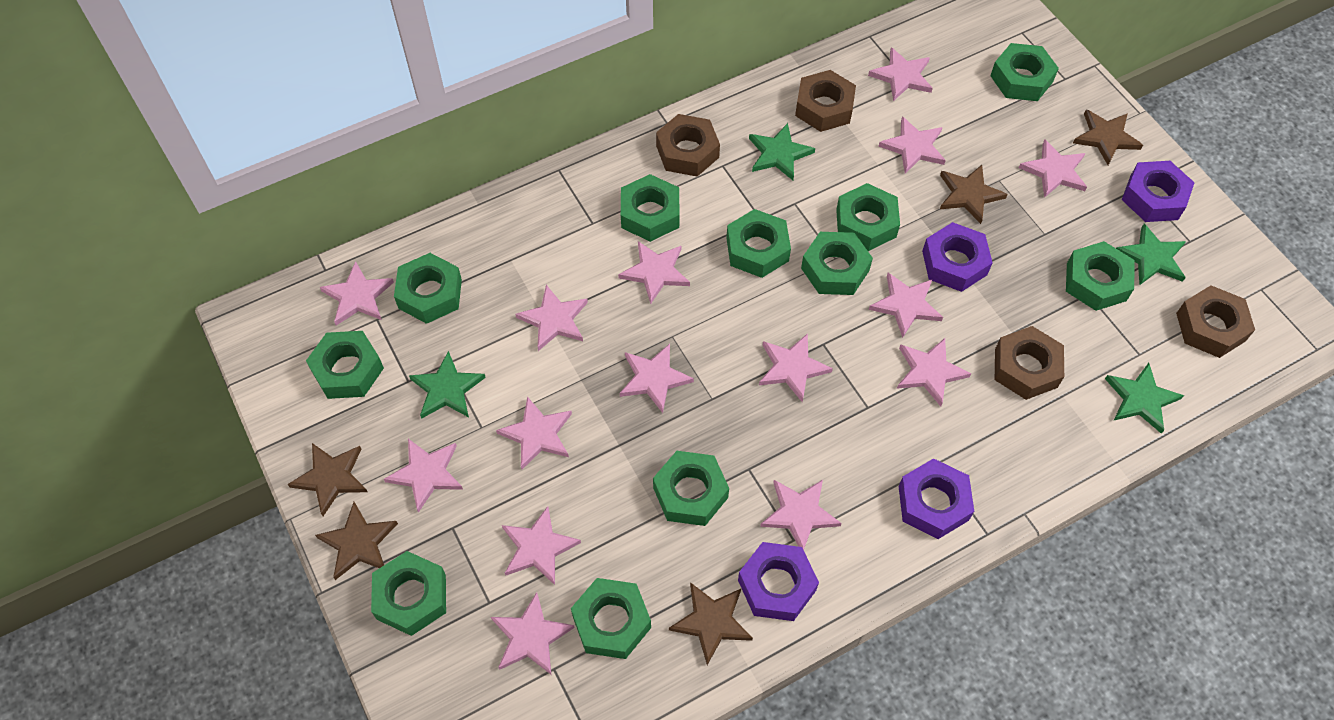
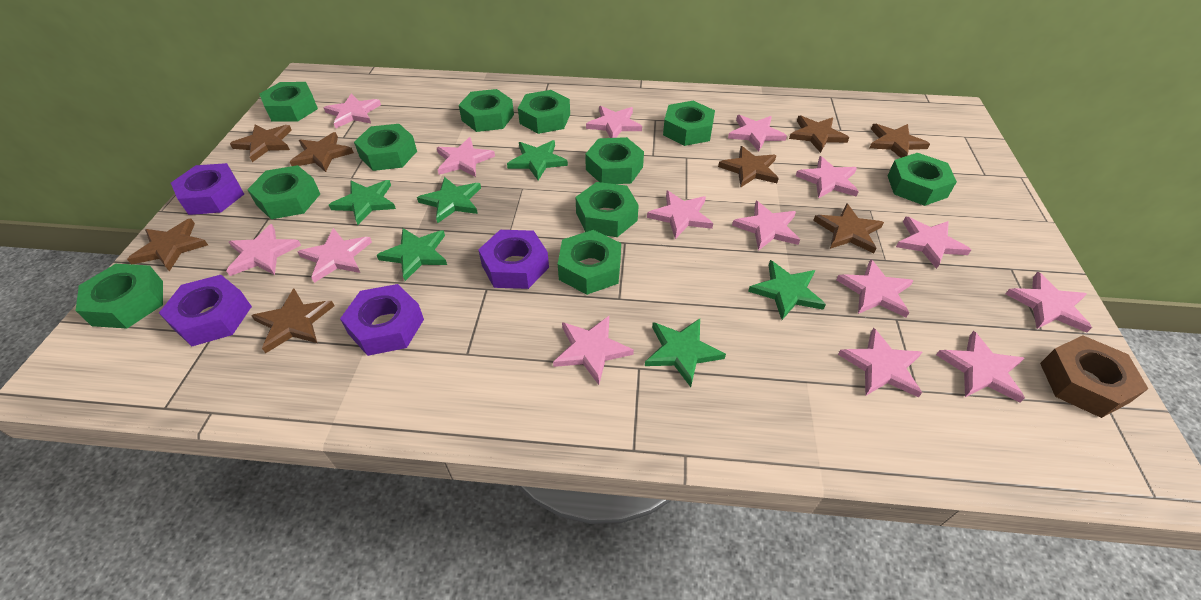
brown nut: [656,114,720,177] [795,70,856,132] [995,326,1064,400] [1176,285,1255,358] = 4 -> [1040,335,1148,418] = 1
brown star: [288,443,368,516] [315,502,398,580] [669,582,753,665] [940,165,1008,224] [1073,110,1143,165] = 5 -> [127,219,208,272] [230,124,292,162] [251,289,335,353] [290,132,354,172] [718,146,779,187] [789,116,849,153] [813,204,884,254] [870,124,930,158] = 8
green star: [409,351,486,419] [749,123,815,180] [1105,363,1184,434] [1116,224,1186,286] = 4 -> [329,180,396,225] [377,228,447,281] [417,177,481,223] [507,140,568,180] [645,319,726,387] [748,260,826,320] = 6

